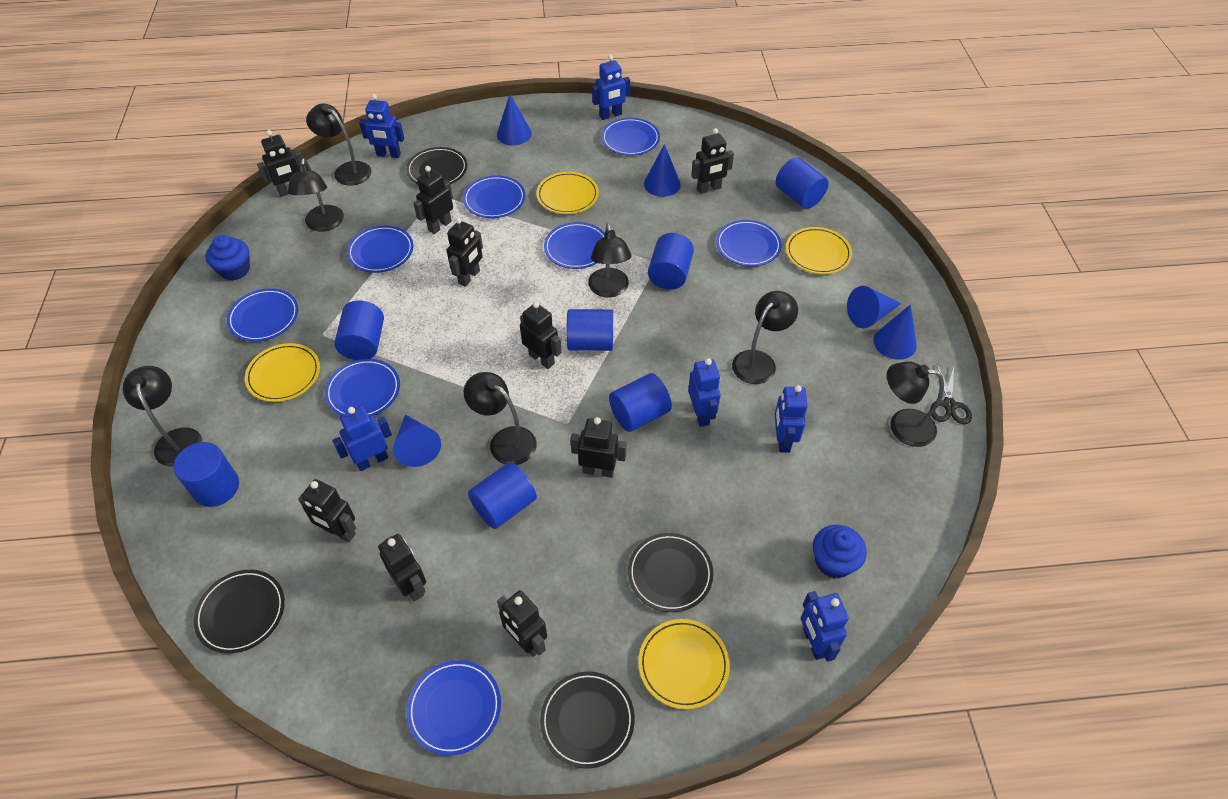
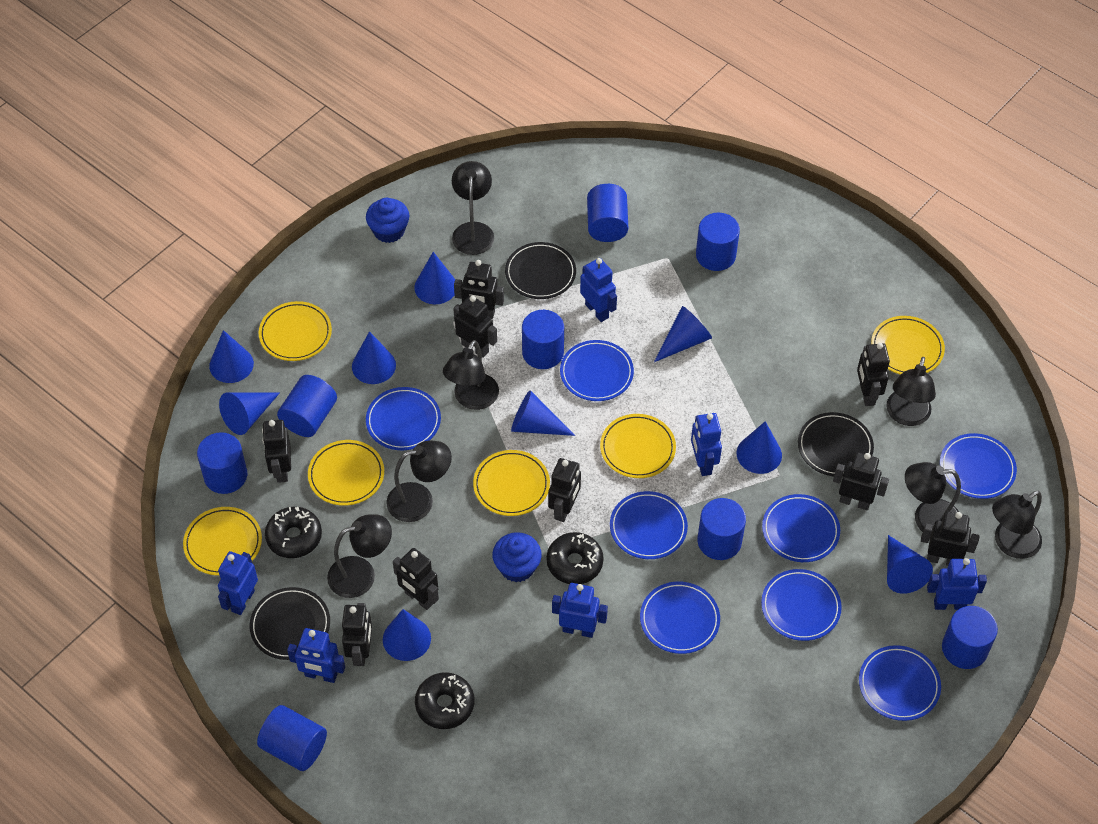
black donut: none = 0 -> [265,507,322,558] [415,672,474,729] [546,532,604,584] = 3
black plate: [194,570,285,654] [406,147,467,184] [540,671,635,769] [628,533,713,612] = 4 -> [250,587,330,660] [505,242,576,299] [798,412,874,477] = 3
black scissors: [930,365,972,424] = 1 -> none = 0
blue cone: [393,415,441,467] [497,94,532,145] [644,144,681,197] [847,286,902,328] [873,305,917,360] = 5 -> [209,330,254,383] [219,392,280,435] [352,331,396,384] [383,609,431,661] [414,252,455,304] [511,390,575,436] [654,306,712,362] [737,421,782,474] [887,535,933,594] = 9
blue cylinder: [173,442,239,507] [334,301,384,360] [468,462,537,529] [567,309,613,351] [609,373,672,432] [648,233,694,290] [776,157,829,209] = 7 -> [197,432,247,494] [257,705,327,771] [277,375,337,437] [522,310,564,369] [587,184,628,242] [696,213,740,271] [697,498,746,560] [942,606,998,669] = 8
yellow plate: [245,343,320,402] [537,172,599,214] [638,619,730,709] [786,227,852,274] = 4 -> [183,507,262,576] [259,301,332,361] [308,440,384,506] [473,450,550,516] [600,414,676,478] [871,316,945,375] = 6

